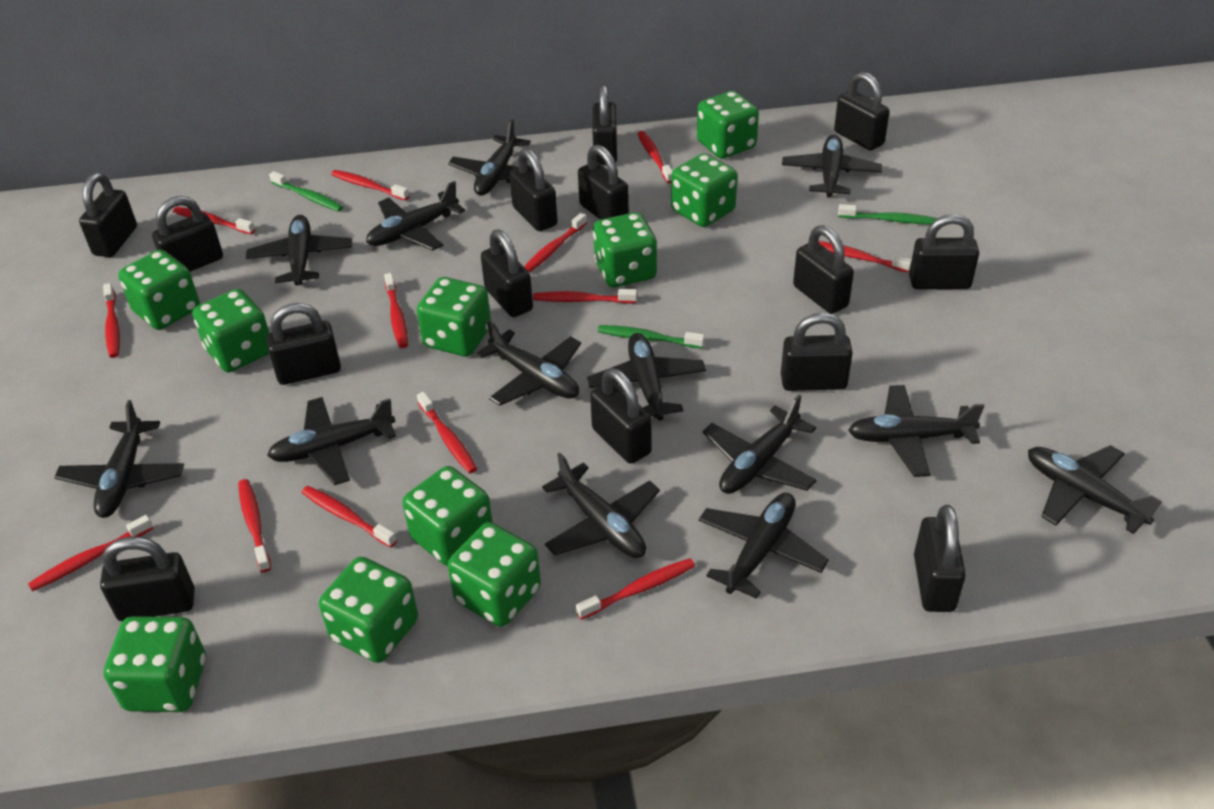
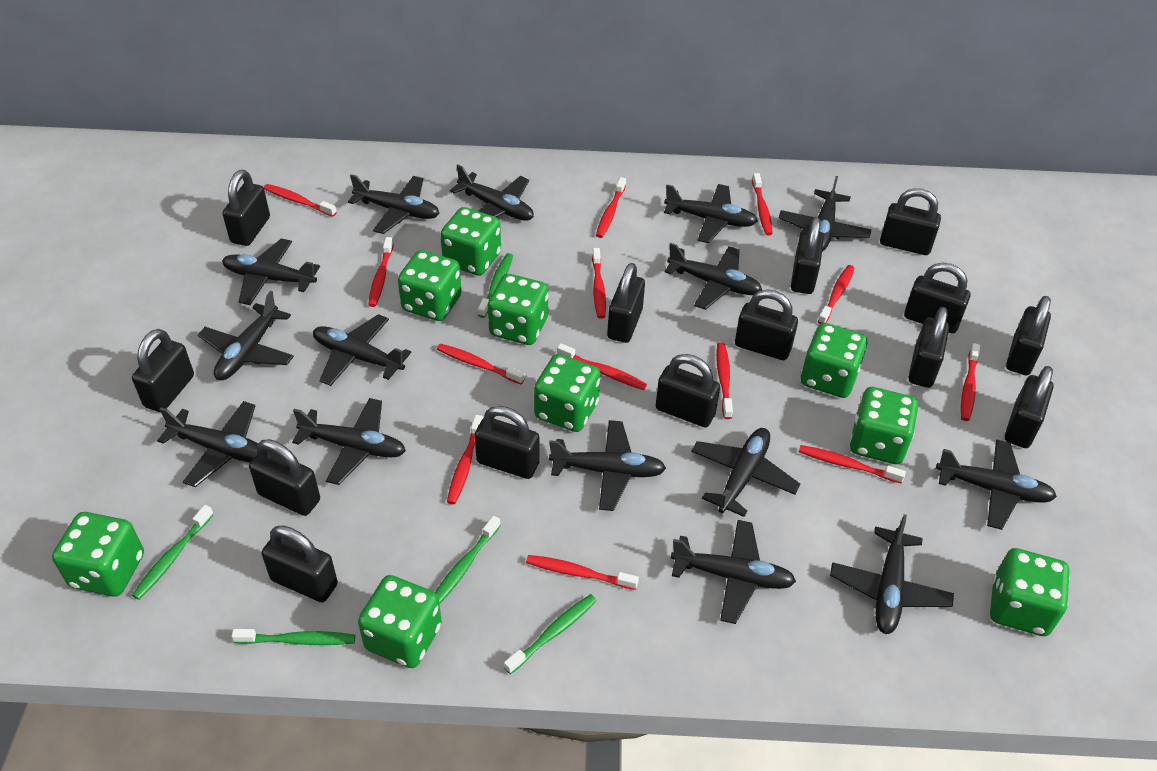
black plane: [54,400,184,518] [246,215,352,286] [267,397,396,485] [366,181,465,251] [448,119,544,196] [477,320,581,406] [542,453,660,558] [587,333,706,421] [699,493,829,599] [703,395,817,494] [782,134,882,198] [848,385,984,477] [1028,445,1162,534] = 13 -> [157,401,258,487] [198,291,294,380] [222,238,320,305] [292,398,406,485] [313,314,411,386] [348,174,440,234] [450,164,534,221] [549,420,666,511] [664,184,757,243] [665,243,762,310] [671,520,796,624] [691,428,800,517] [779,176,871,252] [830,514,954,634] [936,439,1057,530] = 15
green dice: [104,616,206,712] [118,250,200,330] [192,289,269,372] [319,557,418,663] [402,466,493,566] [417,277,491,357] [448,522,541,627] [593,212,657,287] [671,153,737,227] [697,91,759,159] = 10 -> [52,512,144,597] [358,575,442,668] [398,250,462,321] [440,207,501,276] [488,274,548,345] [534,354,600,432] [801,323,867,398] [850,387,918,464] [990,548,1070,636] = 9
green toothbrush: [269,171,343,212] [598,325,705,349] [838,204,938,224] = 3 -> [132,505,214,600] [232,629,355,645] [435,516,501,604] [478,253,513,318] [504,594,597,674] = 5

